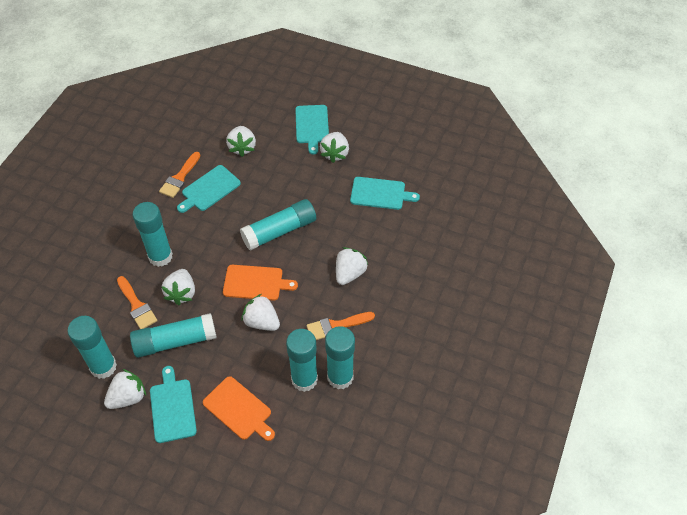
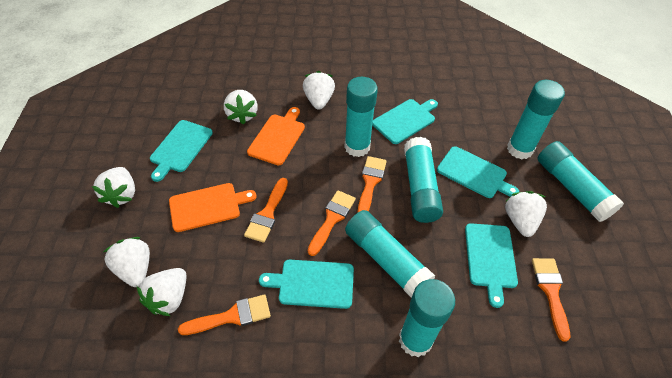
orange brush: [117,276,158,329] [159,152,200,198] [306,312,375,340] = 3 -> [178,294,271,335] [244,178,288,243] [308,190,356,256] [357,156,387,213] [532,258,570,342] = 5
turquoise cutting board: [150,366,197,443] [177,165,241,213] [295,105,329,154] [350,177,420,210] = 4 -> [150,120,213,182] [259,260,354,309] [372,99,438,144] [437,146,519,198] [465,223,518,308] = 5

